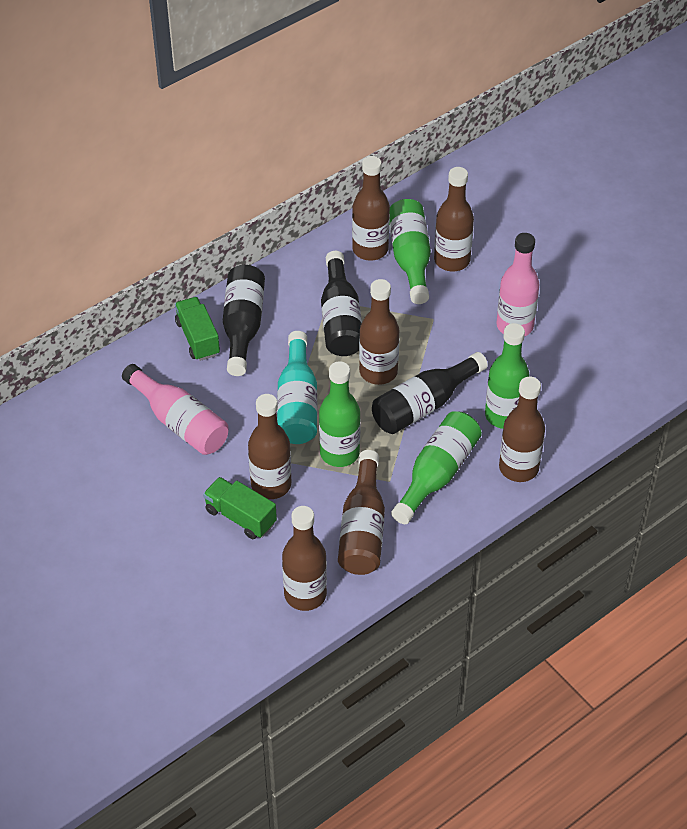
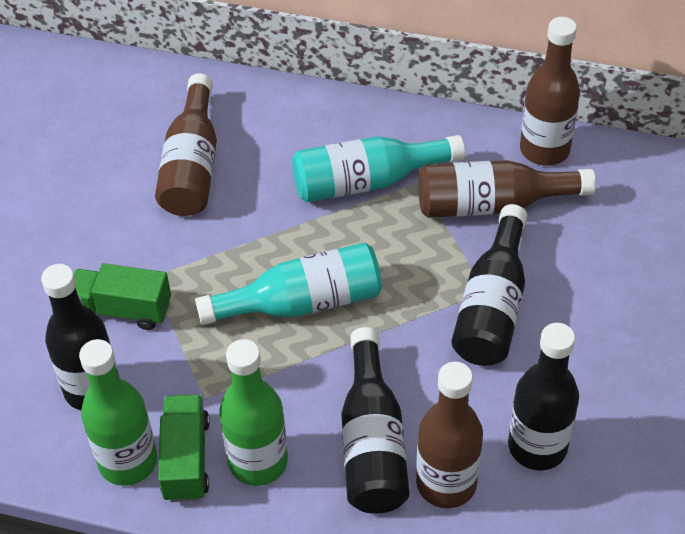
black bottle: [223,265,265,376] [321,251,362,356] [372,352,488,434] = 3 -> [41,264,119,410] [341,327,409,514] [452,204,527,366] [508,323,579,470] = 4
brown bottle: [248,394,291,499] [282,506,327,611] [338,450,385,575] [352,156,390,260] [359,279,399,385] [434,167,474,271] [499,377,545,482] = 7 -> [155,73,217,216] [416,362,483,508] [418,160,596,218] [520,17,580,166] = 4
green bottle: [319,361,361,467] [389,199,431,304] [391,411,482,524] [485,323,530,429] = 4 -> [79,339,157,486] [219,339,288,486] = 2
pink bottle: [122,364,228,455] [496,233,539,337] = 2 -> none = 0
turquoise bottle: [277,331,317,444] = 1 -> [195,243,382,325] [292,135,465,202] = 2

